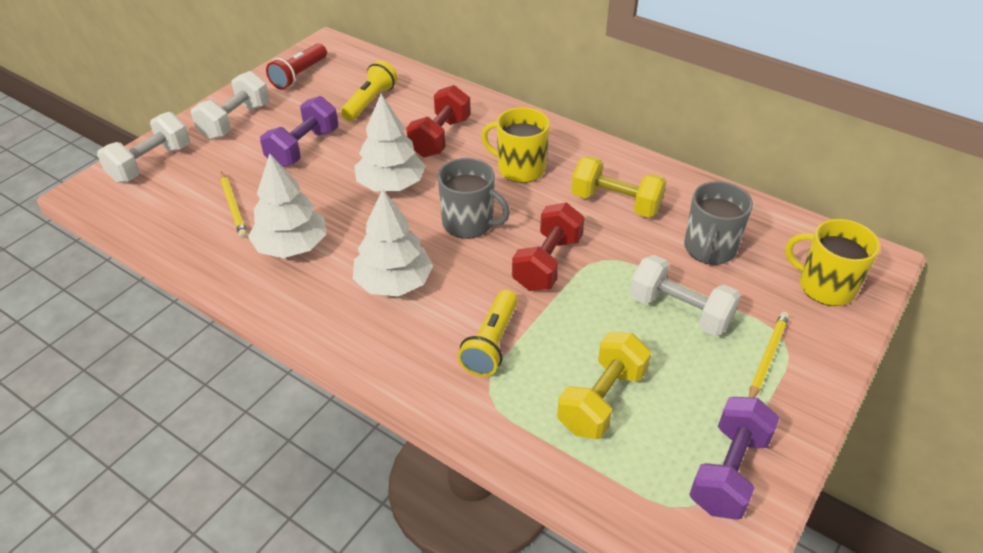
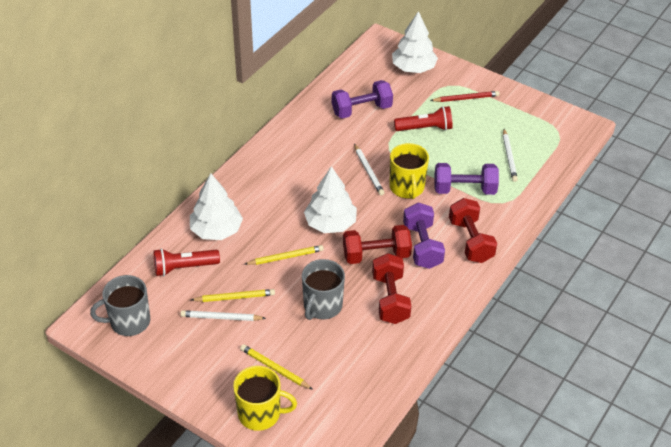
purple dumbbell: [260,96,338,167] [689,397,779,520] = 2 -> [332,80,393,119] [403,203,445,269] [434,163,499,195] = 3
red dumbbell: [406,85,471,158] [512,203,585,291] = 2 -> [343,225,412,264] [372,253,411,324] [449,198,497,263] = 3
red flashlight: [266,43,327,90] = 1 -> [154,248,220,276] [394,106,453,131] = 2
red pencil: none = 0 -> [430,91,499,102] = 1
white dumbbell: [97,112,190,183] [191,71,269,140] [630,255,741,336] = 3 -> none = 0
white pencil: none = 0 -> [180,310,266,321] [354,144,384,195] [503,129,518,182] = 3
yellow dumbbell: [557,332,651,439] [571,156,667,218] = 2 -> none = 0
yellow flashlight: [341,60,397,121] [458,290,518,377] = 2 -> none = 0
yellow pencil: [220,172,247,238] [749,312,789,398] = 2 -> [191,289,275,302] [240,344,313,390] [245,245,324,265] = 3

